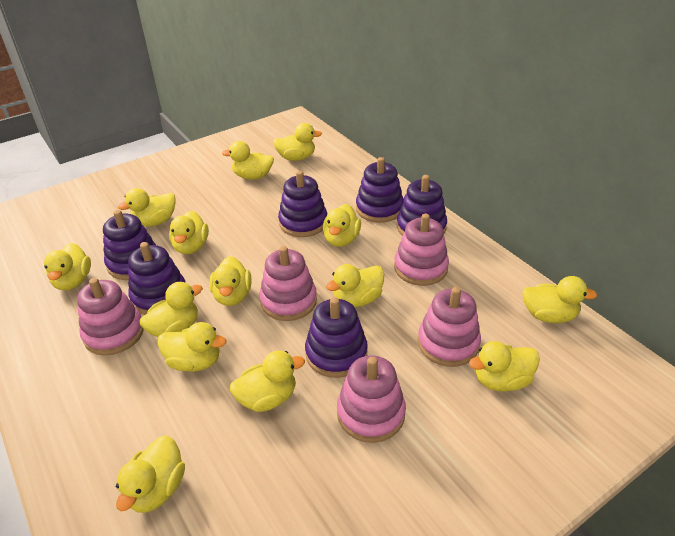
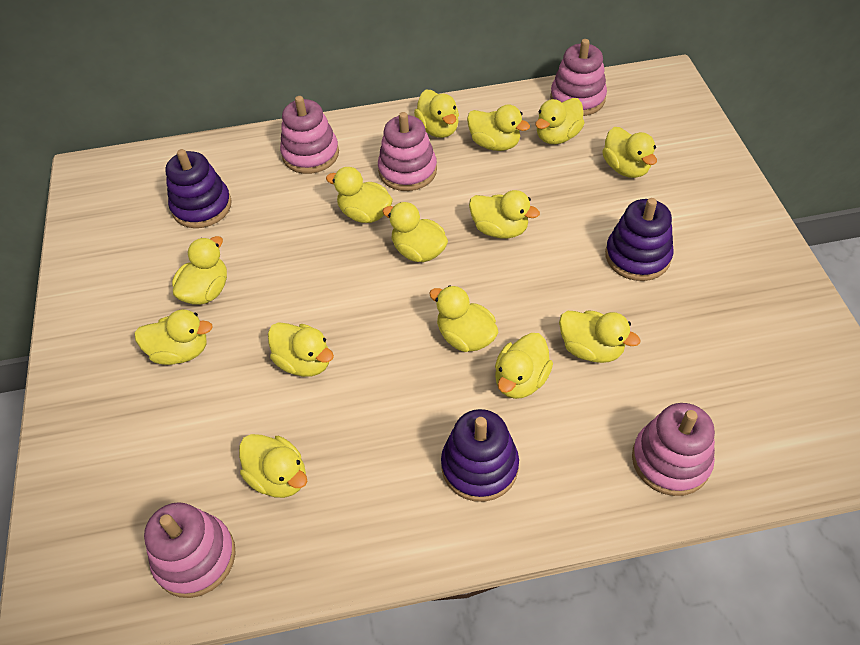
purple stacking toy: [103,210,156,280] [128,242,186,315] [278,171,327,237] [305,297,368,378] [356,157,404,223] [397,175,447,236] = 6 -> [166,149,232,228] [441,409,519,502] [605,198,673,281] = 3

